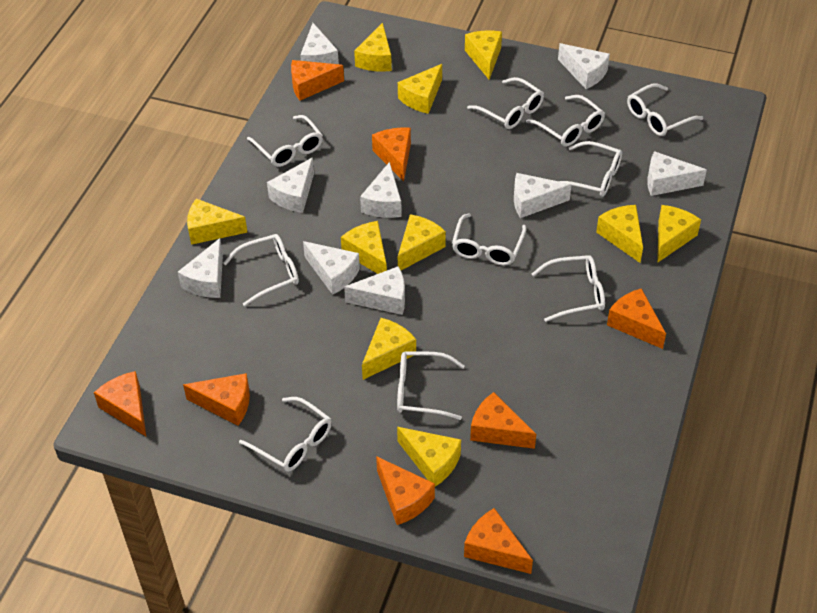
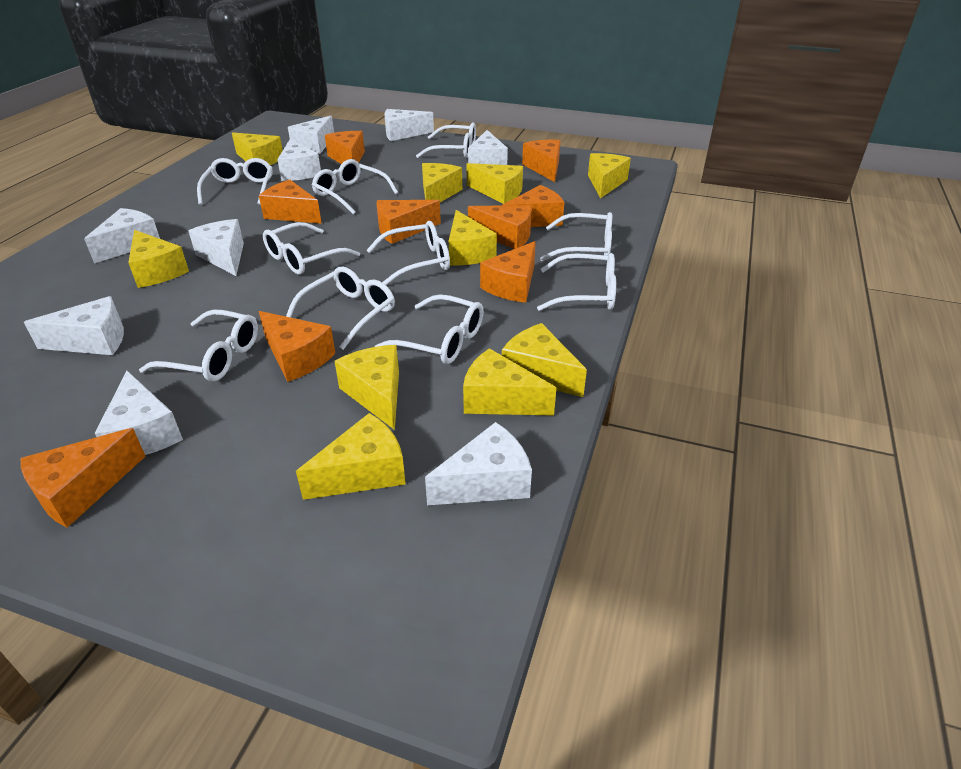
orange cheese: [94,371,146,436] [183,373,250,426] [291,60,344,101] [372,127,411,182] [376,456,435,525] [464,508,533,574] [470,392,536,449] [607,288,666,349] = 8 -> [20,428,146,528] [259,180,322,224] [259,311,335,382] [325,131,365,164] [377,200,441,244] [468,205,532,249] [480,241,536,303] [502,185,564,227] [522,140,561,182] = 9

